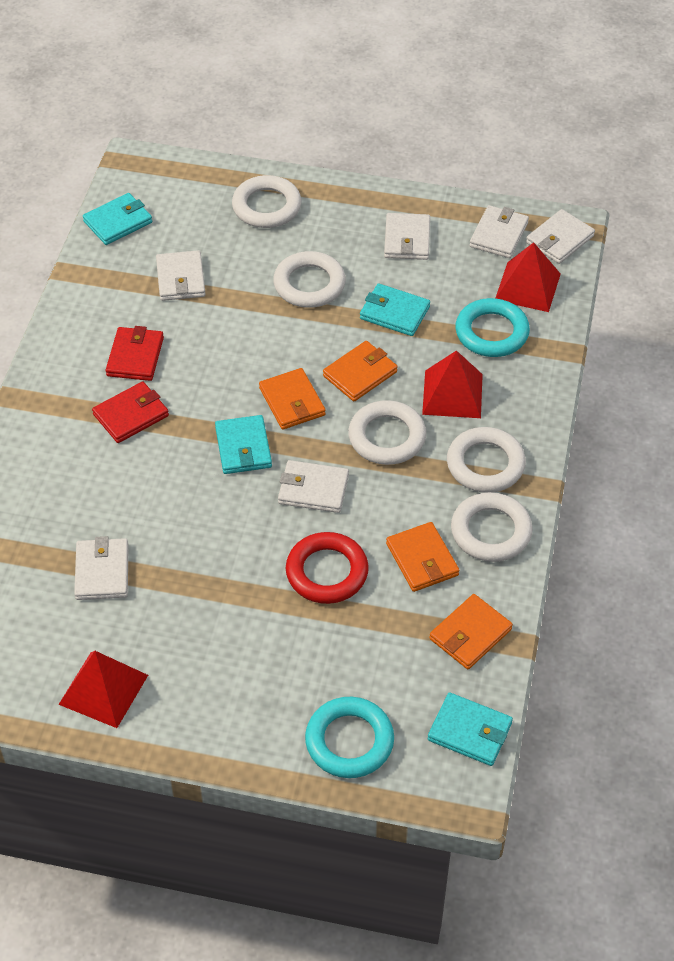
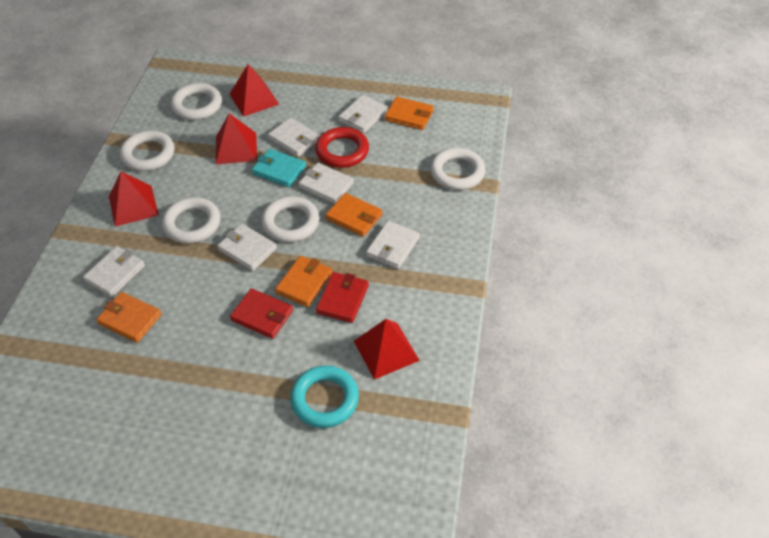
red pyramid: [58,651,148,728] [422,350,483,418] [496,242,561,312] = 3 -> [109,171,159,227] [216,113,257,164] [229,64,279,117] [354,319,420,380] = 4
turquoise ring: [305,697,394,778] [455,298,530,357] = 2 -> [290,365,359,428] = 1
turquoise wallet: [83,193,152,245] [215,415,272,474] [360,283,430,336] [428,692,513,766] = 4 -> [252,149,306,187] = 1

